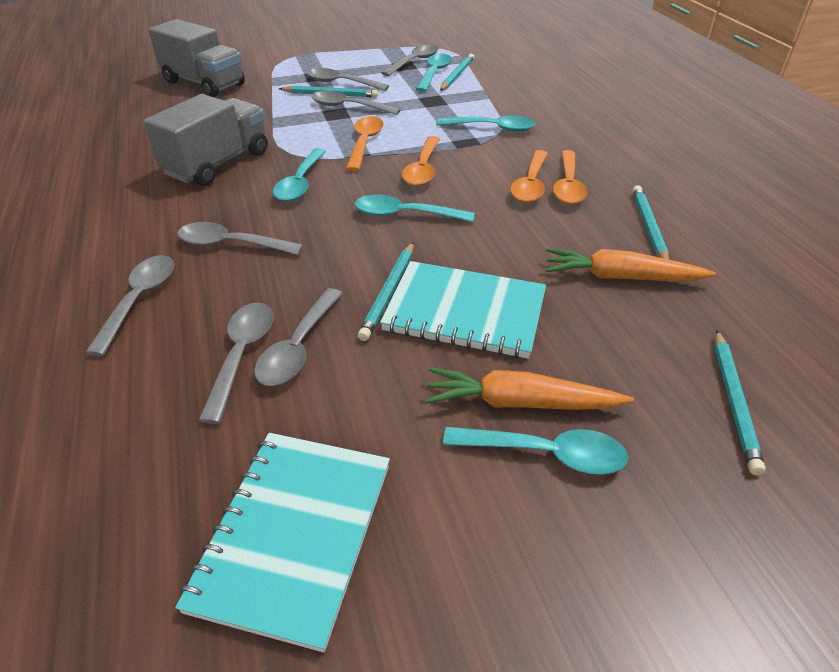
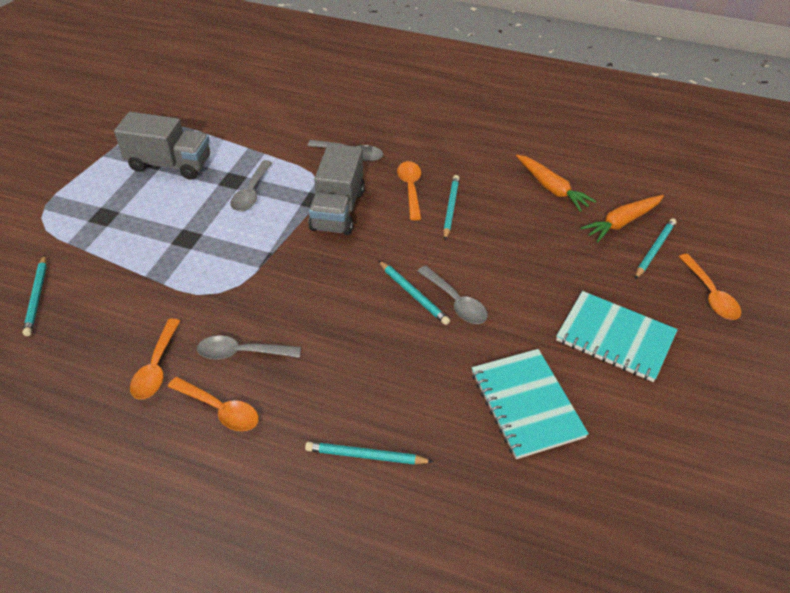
grey spoon: [85,255,174,356] [177,222,303,255] [198,303,274,424] [254,288,343,386] [307,68,389,91] [311,91,401,115] [381,44,439,76] = 7 -> [197,335,301,359] [231,160,272,211] [307,140,383,161] [417,265,488,324] = 4
turquoise spoon: [273,148,326,201] [355,194,475,222] [416,54,452,92] [436,115,536,132] [443,427,628,474] = 5 -> none = 0

